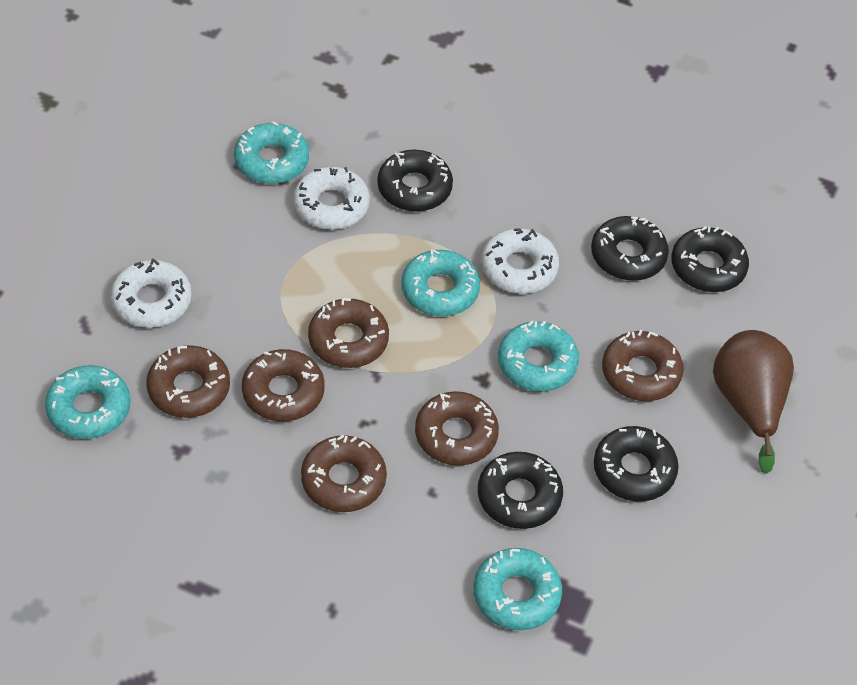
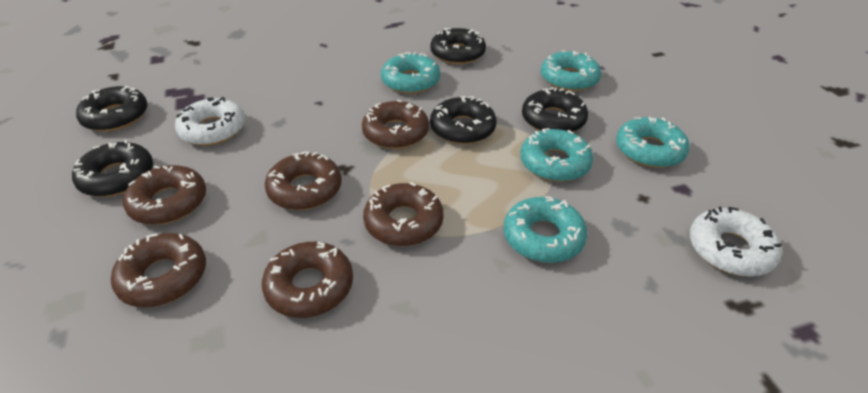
brown pear: [713,330,794,474] = 1 -> none = 0
white donut: [111,259,192,328] [293,167,370,230] [481,228,559,294] = 3 -> [175,97,245,146] [690,206,782,277] = 2

